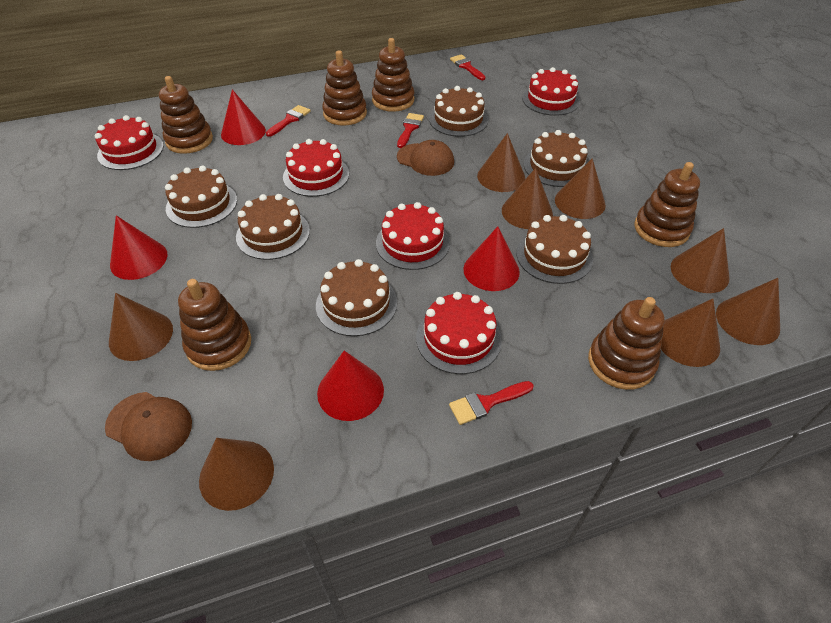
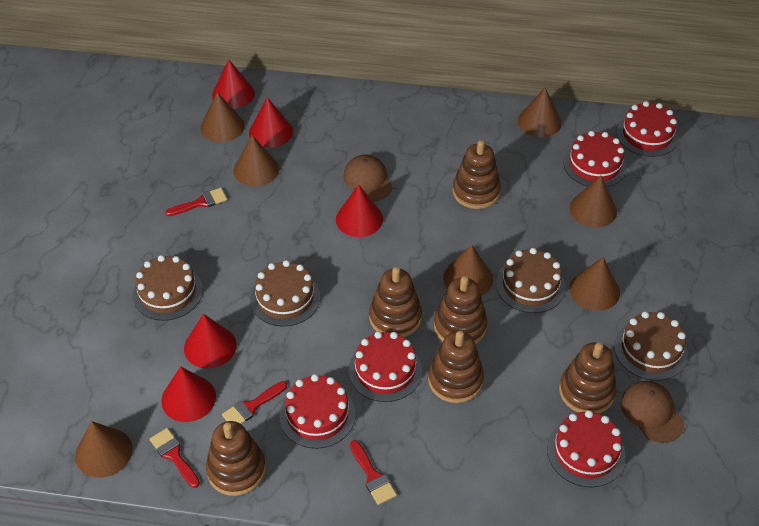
brown cake: [165,165,237,228] [236,194,310,260] [316,259,397,336] [429,86,488,137] [516,215,593,284] [524,130,588,187] = 6 -> [133,255,203,321] [250,260,320,327] [496,248,565,313] [614,311,688,381] = 4
brown cone: [109,293,173,361] [199,438,274,511] [477,133,525,192] [502,168,553,229] [555,158,606,219] [661,299,720,367] [671,228,729,293] [716,278,780,345] = 8 -> [75,422,133,478] [200,92,245,142] [234,135,279,186] [443,245,493,296] [518,88,562,137] [570,176,617,227] [570,257,620,311] = 7
red cone: [110,215,168,280] [221,89,266,145] [317,351,384,421] [463,226,520,291] = 4 -> [161,366,216,422] [184,314,237,369] [212,59,255,109] [249,97,293,148] [336,185,383,237] = 5

